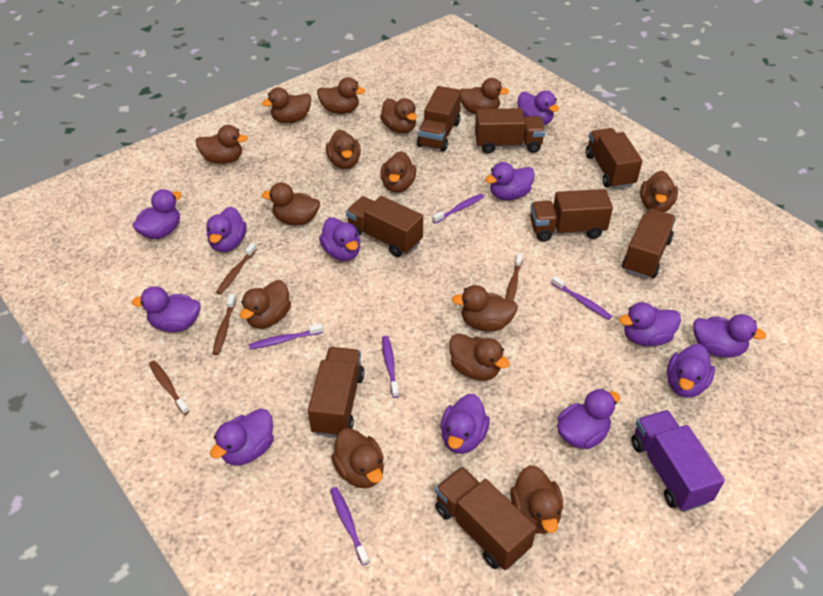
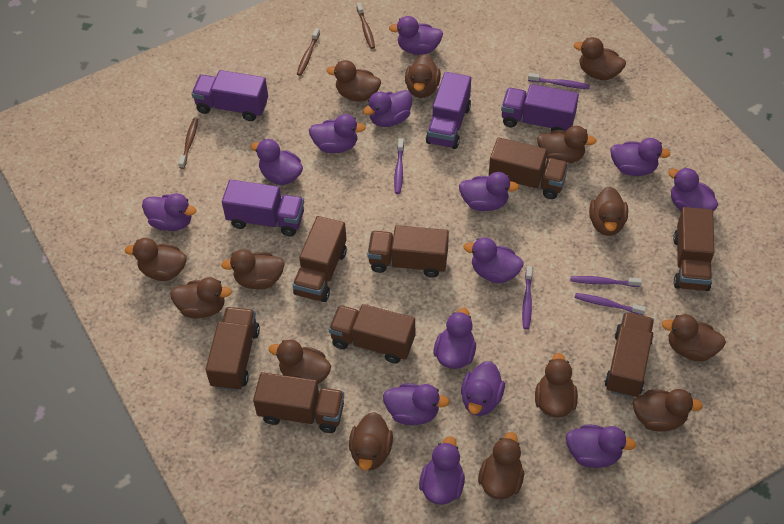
brown toothbrush: [149,360,189,415] [213,294,236,355] [216,243,256,294] [505,253,523,301] = 4 -> [178,118,198,169] [297,28,320,76] [357,3,375,49] = 3
purple duck: [132,189,182,239] [132,286,200,332] [206,207,247,252] [210,409,274,466] [319,217,360,261] [440,394,490,454] [485,162,535,200] [518,90,559,125] [557,389,620,449] [619,302,681,346] [667,344,715,398] [693,314,766,358] = 12 -> [142,193,196,231] [251,139,303,185] [309,114,366,153] [363,90,412,127] [383,383,449,425] [389,16,443,55] [419,436,465,505] [433,308,476,369] [459,172,519,211] [461,361,505,416] [463,237,524,283] [566,425,636,468] [610,138,671,176] [668,168,718,211] = 14
purple truck: [631,410,725,512] = 1 -> [192,70,268,121] [222,180,304,236] [426,72,471,149] [501,84,579,131] = 4

